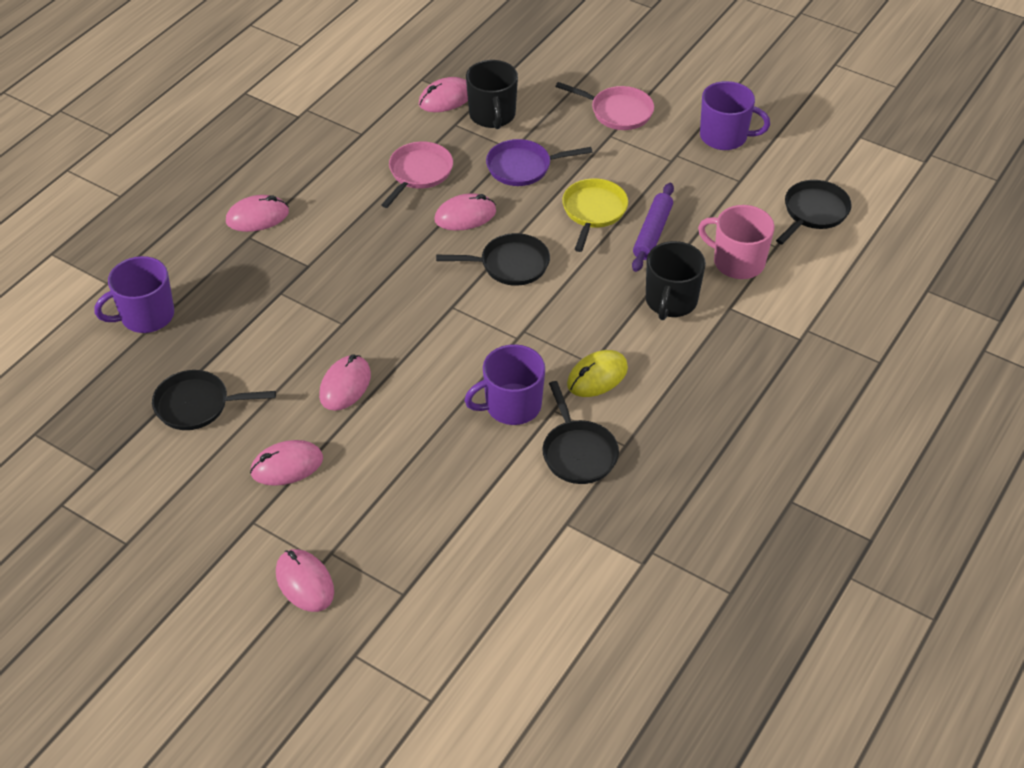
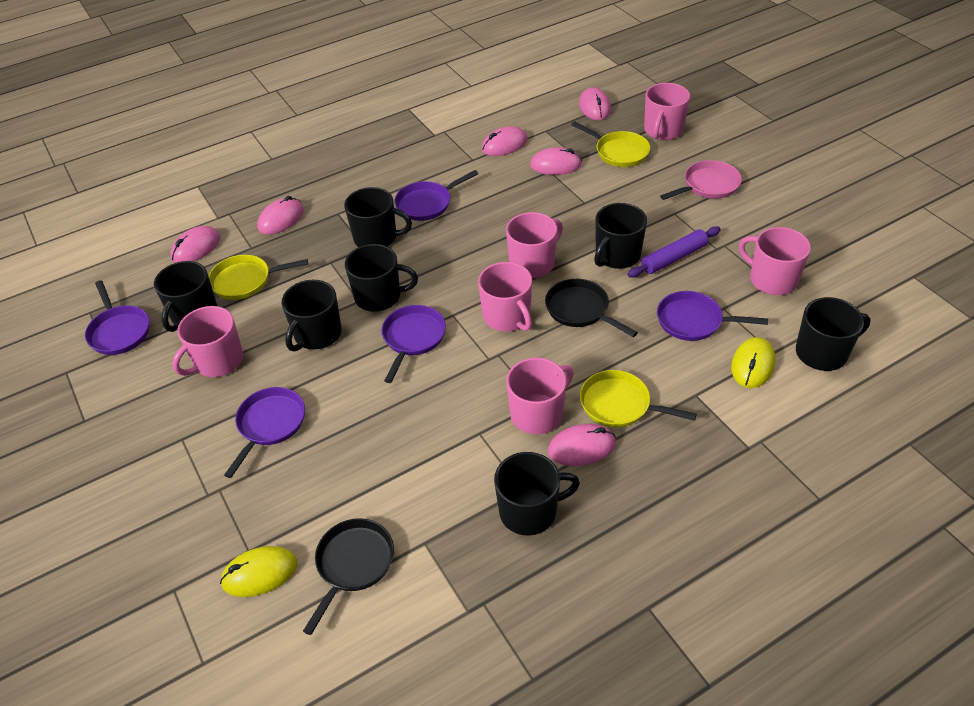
black mug: [466,60,518,129] [646,241,706,320] = 2 -> [154,261,217,332] [282,280,342,352] [344,187,412,247] [345,244,418,312] [494,452,580,536] [594,203,647,269] [796,297,871,371] = 7
black pan: [152,370,276,430] [436,233,550,286] [543,381,619,484] [776,180,852,244] = 4 -> [303,518,394,635] [545,279,638,337] = 2
pink mug: [698,205,775,279] = 1 -> [172,306,243,377] [478,262,532,331] [506,212,563,278] [506,358,574,434] [644,83,690,140] [739,227,811,295] = 6
pink pan: [381,141,453,208] [556,82,654,130] = 2 -> [660,160,742,200] = 1
purple mug: [94,256,174,333] [464,344,545,425] [700,81,770,150] = 3 -> none = 0
purple pan: [486,139,592,186] = 1 -> [85,280,149,355] [224,387,305,478] [381,305,446,383] [395,170,478,221] [657,291,768,341] = 5
yellow mouse: [567,350,628,397] = 1 -> [220,546,297,597] [731,337,776,388] = 2
yellow pan: [562,178,628,252] = 1 -> [209,255,308,300] [571,121,650,167] [580,370,697,427] = 3

